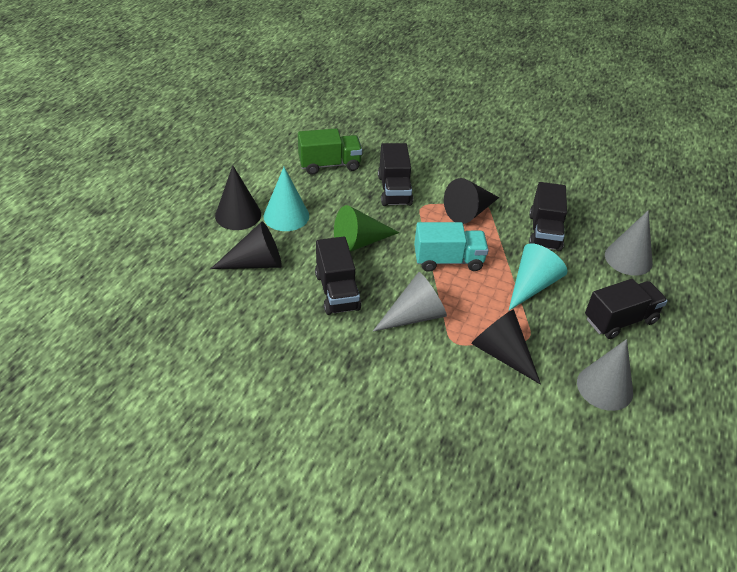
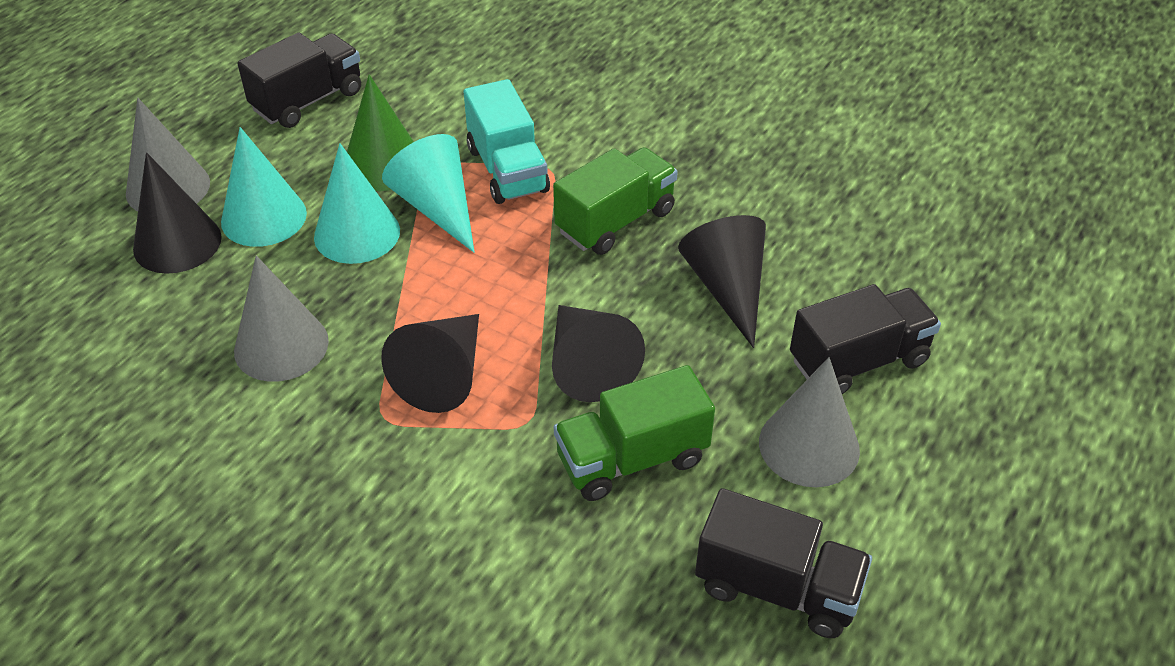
black truck: [315,237,361,315] [378,143,413,206] [529,182,567,251] [585,279,668,339] = 4 -> [237,33,361,128] [695,488,872,638] [790,284,941,394] = 3
green truck: [298,128,362,175] = 1 -> [553,147,678,255] [554,365,715,501] = 2
turquoise cone: [264,167,309,231] [509,243,567,311] = 2 -> [221,127,307,247] [314,143,400,264] [382,134,474,252] = 3

